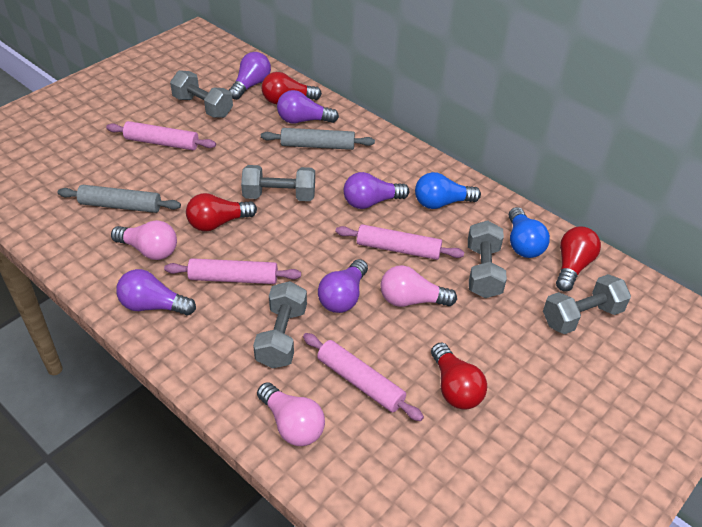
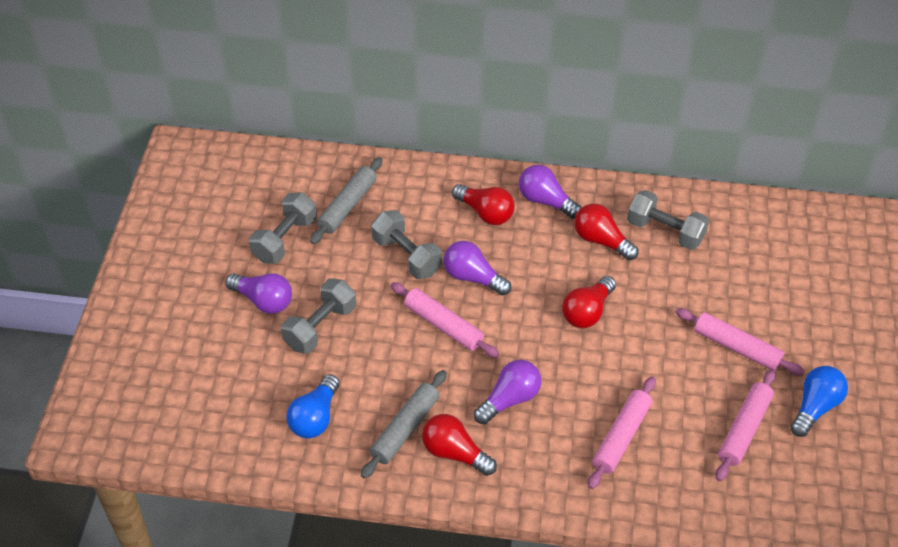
grey dumbbell: [170,70,233,118] [241,165,315,201] [253,281,307,369] [468,220,507,298] [543,274,631,334] = 5 -> [249,193,317,264] [281,278,356,354] [371,210,442,279] [627,190,709,250] = 4
pink light bulb: [111,220,177,260] [257,382,325,446] [380,265,457,307] = 3 -> none = 0
purple light bulb: [116,269,196,315] [229,52,271,100] [277,90,339,124] [318,259,368,313] [343,172,409,209] = 5 -> [225,273,292,314] [444,241,511,296] [474,360,541,424] [519,165,582,219] = 4

